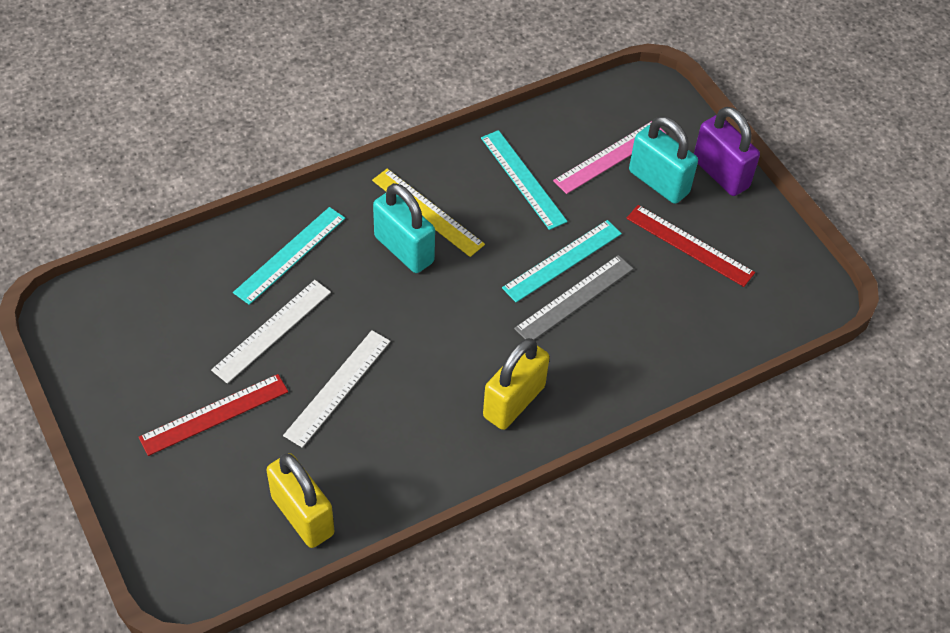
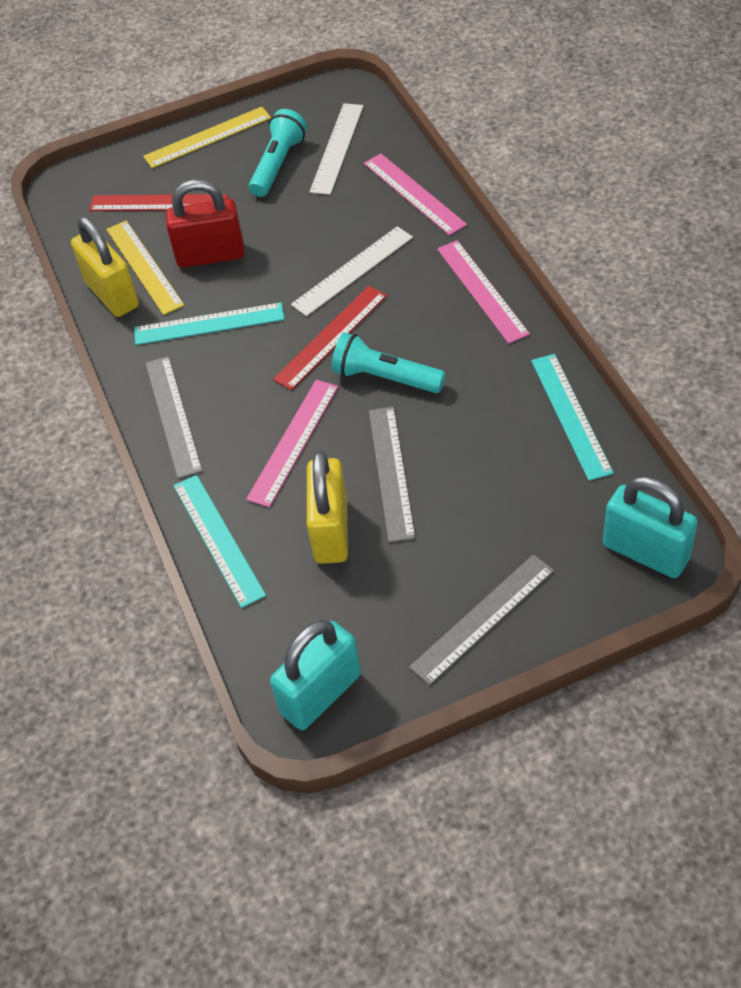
grey ruler: [514,255,633,340] = 1 -> [145,356,203,479] [369,407,416,542] [409,554,554,685] = 3
pink ruler: [553,121,666,194] = 1 -> [246,380,338,507] [364,153,467,235] [437,240,530,343] = 3
purple padlock: [694,107,760,196] = 1 -> none = 0
red padlock: none = 0 -> [166,180,245,268] = 1
turquoise flashlight: none = 0 -> [249,109,307,197] [332,333,446,393] = 2
yellow ruler: [372,169,485,257] = 1 -> [106,221,184,315] [143,107,271,168] = 2

